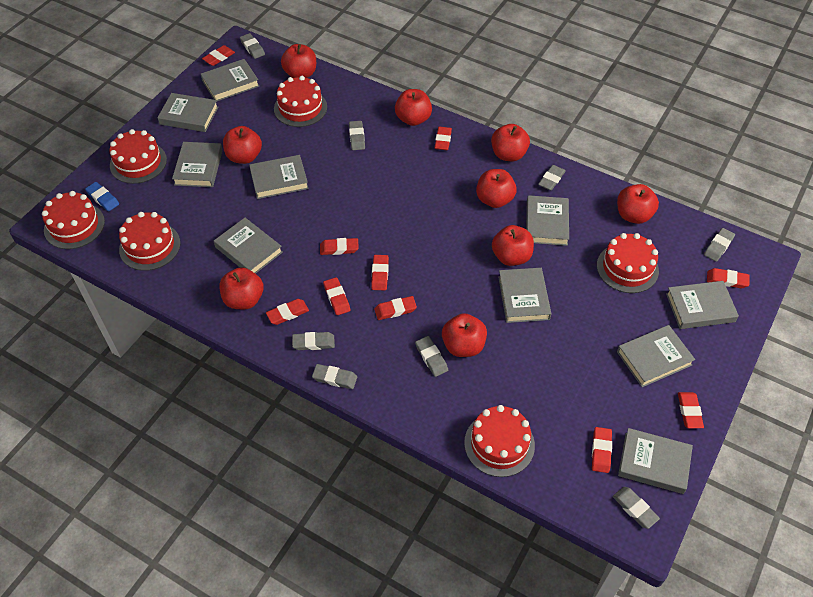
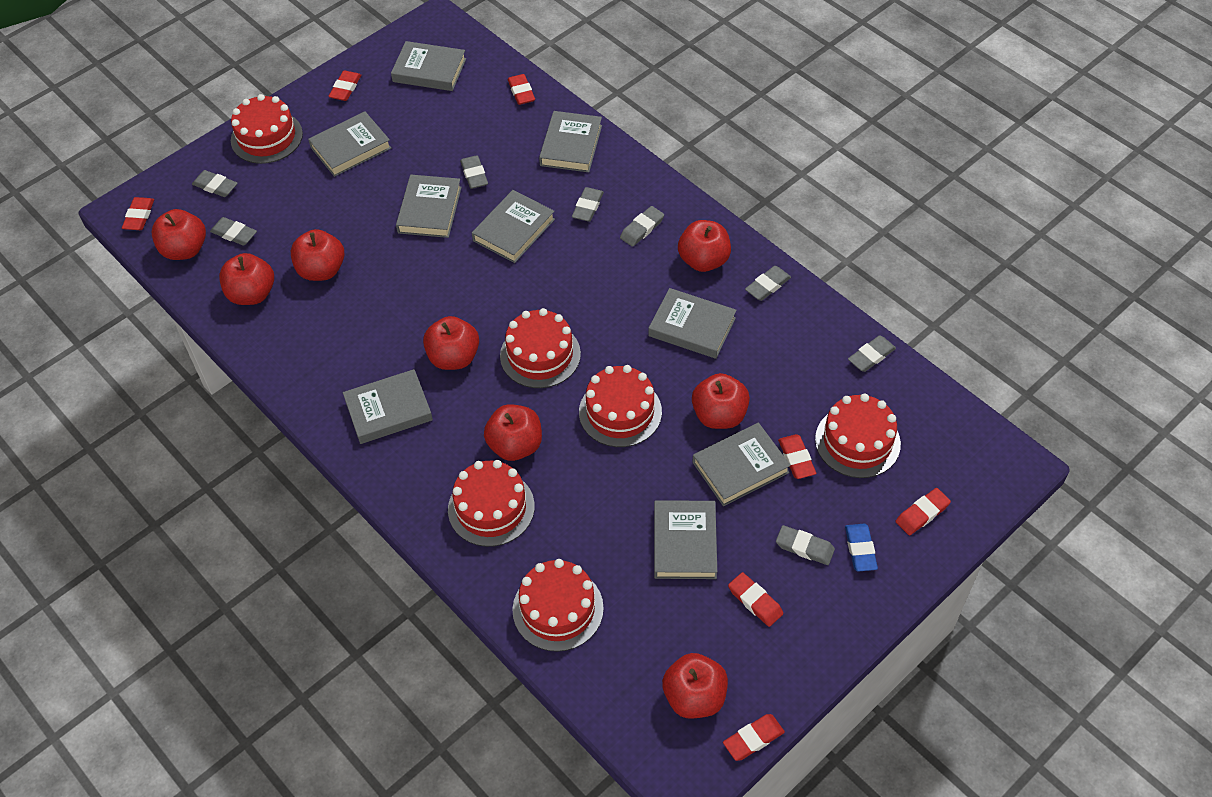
grey book: [157,93,218,132] [172,142,223,187] [201,59,259,101] [214,218,283,274] [249,155,309,199] [498,268,551,323] [526,195,569,246] [617,325,695,387] [618,428,693,494] [666,281,739,329] = 10 -> [308,111,391,177] [343,369,433,444] [391,41,466,91] [396,175,462,238] [472,190,555,263] [539,111,602,172] [648,288,737,359] [654,500,717,579] [693,422,791,506] = 9
red apple: [220,267,264,309] [223,126,262,164] [281,44,316,78] [395,89,432,126] [442,313,487,357] [476,169,517,208] [491,124,530,161] [492,225,534,266] [617,184,659,224] = 9 -> [151,209,206,260] [219,253,274,305] [291,229,344,281] [423,316,479,370] [484,404,542,461] [662,653,728,718] [678,220,731,272] [692,373,750,429] = 8
red eraser: [202,45,235,66] [266,299,309,325] [320,238,359,255] [323,277,350,315] [371,255,389,290] [374,296,417,320] [434,127,452,150] [592,427,612,473] [678,392,704,428] [707,268,750,288] = 10 -> [122,197,154,230] [328,71,361,101] [507,74,535,105] [723,714,785,761] [728,572,783,627] [778,434,817,479] [896,488,951,535] = 7

